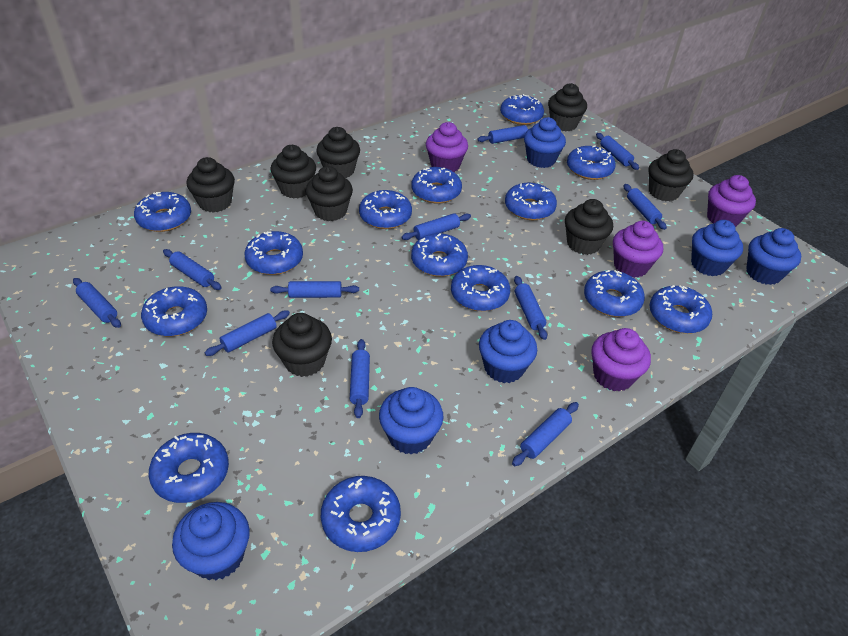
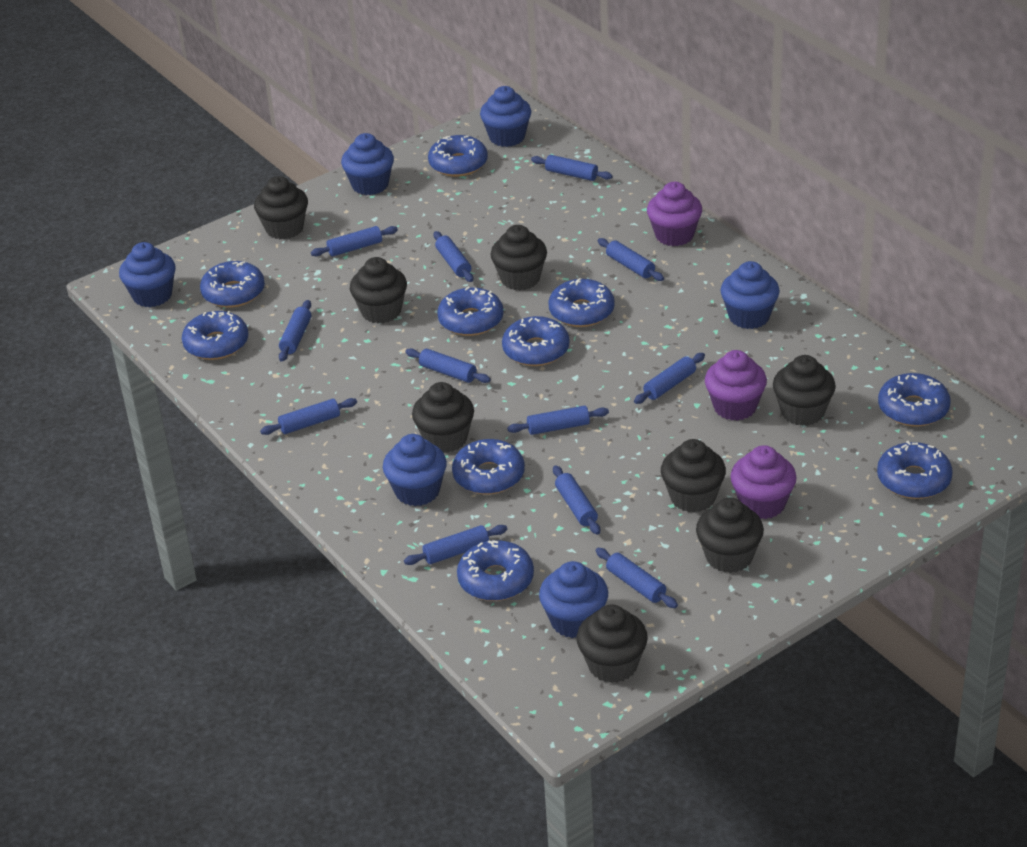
blue donut: [134,192,191,232] [141,286,207,336] [149,433,229,503] [244,231,303,275] [321,476,401,552] [359,190,412,229] [411,167,462,204] [411,233,468,277] [451,265,510,311] [500,94,544,125] [505,183,557,220] [567,145,616,180] [584,270,645,317] [650,285,712,334] = 14 -> [182,311,248,360] [200,261,265,308] [428,135,488,177] [437,287,504,336] [452,439,525,495] [457,540,534,601] [502,316,569,366] [548,278,615,327] [877,441,953,499] [878,373,951,427] = 10
blue rolling pin: [73,278,121,328] [163,249,221,290] [205,310,290,356] [270,281,359,298] [350,339,370,418] [401,213,471,240] [477,125,531,144] [512,402,579,466] [514,276,547,340] [596,133,639,170] [623,184,667,230] = 11 -> [260,398,357,435] [279,300,311,362] [311,226,398,257] [404,525,507,565] [405,348,491,383] [433,231,473,282] [507,406,609,435] [531,155,613,181] [553,465,600,535] [596,548,678,608] [598,238,664,281] [634,353,705,404] = 12
purple cupcake: [426,122,468,172] [591,328,651,392] [613,221,663,278] [707,175,756,227] = 4 -> [647,182,702,246] [705,350,767,421] [730,445,797,519] = 3

